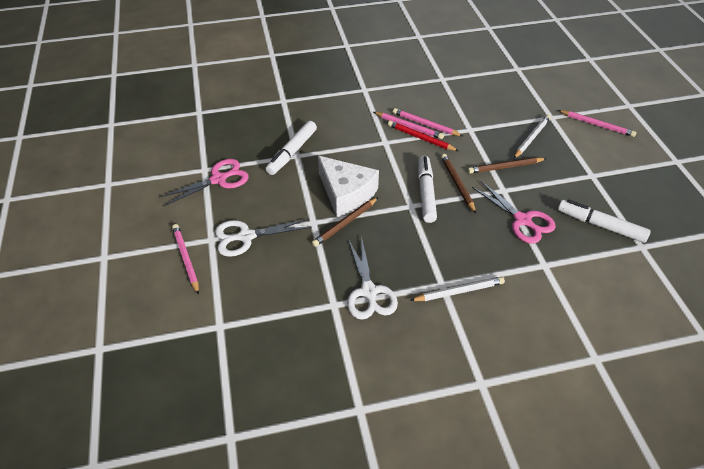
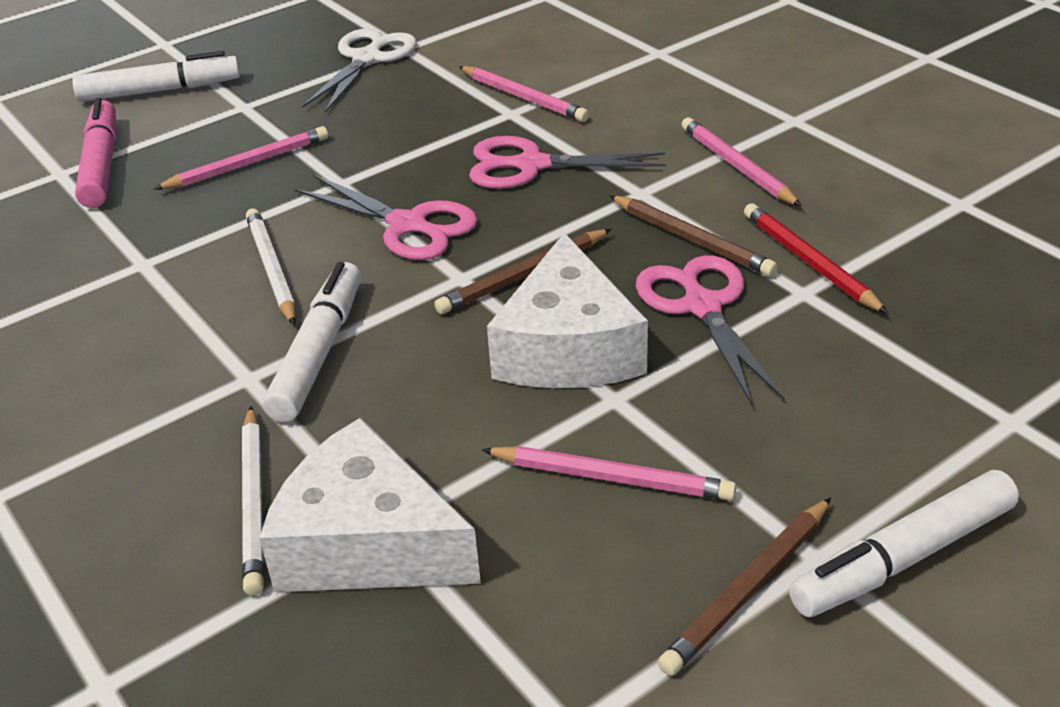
pink marker: none = 0 -> [75,98,117,208] = 1
pink scissors: [159,159,249,206] [472,181,556,244] = 2 -> [295,174,478,260] [469,136,666,189] [636,255,785,405] = 3
white cheese: [318,156,379,217] = 1 -> [259,417,481,592] [487,232,648,388] = 2
white scissors: [215,218,312,257] [347,239,398,320] = 2 -> [302,28,417,113] = 1

